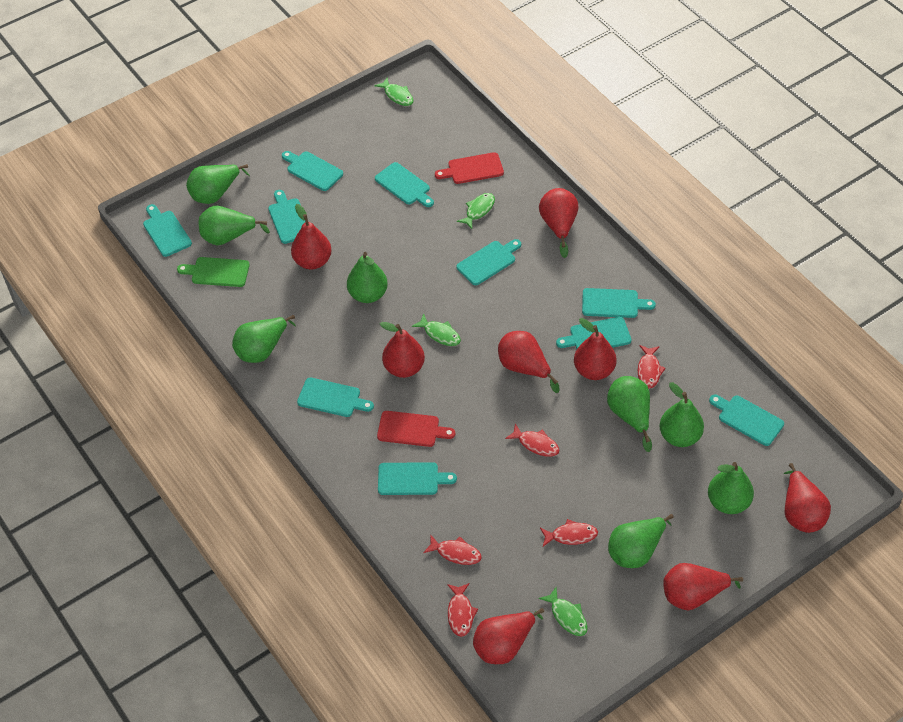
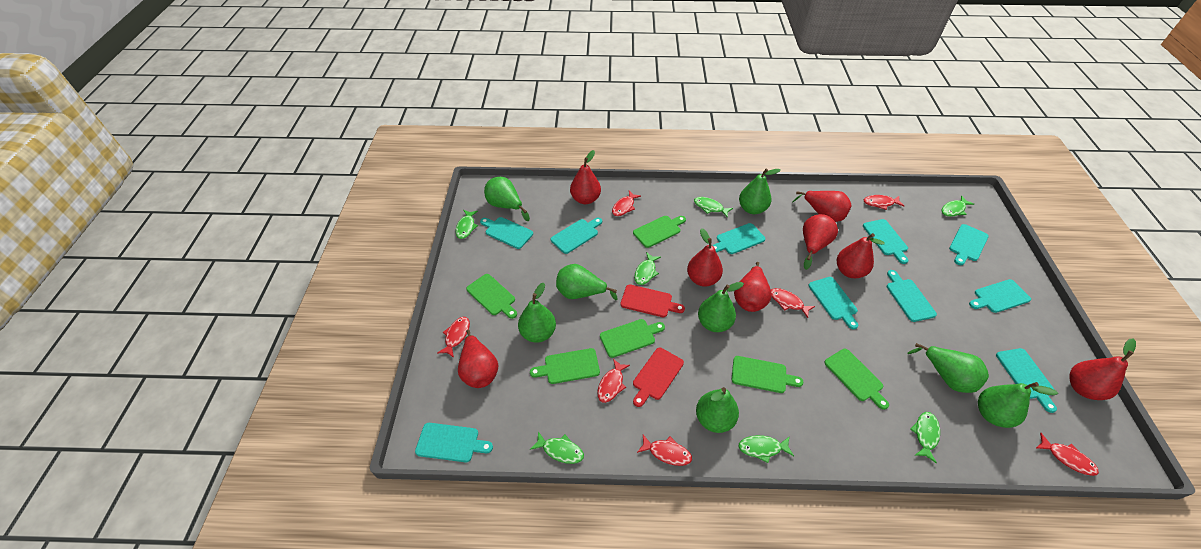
green cutting board: [177,257,250,287] = 1 -> [466,274,517,319] [530,348,600,384] [600,319,665,358] [633,216,686,248] [732,356,804,393] [824,349,889,410] = 6
green fish: [374,78,413,106] [412,313,461,346] [457,193,495,229] [539,587,588,636] = 4 -> [456,210,478,239] [530,431,584,464] [634,252,661,285] [694,197,733,218] [738,435,794,463] [910,412,940,463] [941,195,974,217] = 7
red fish: [423,534,482,565] [447,583,478,637] [505,423,559,457] [540,519,598,546] [638,345,666,389] = 5 -> [437,317,470,358] [597,359,630,403] [612,191,641,216] [637,435,692,466] [771,288,815,318] [864,195,904,210] [1036,433,1099,476] = 7

